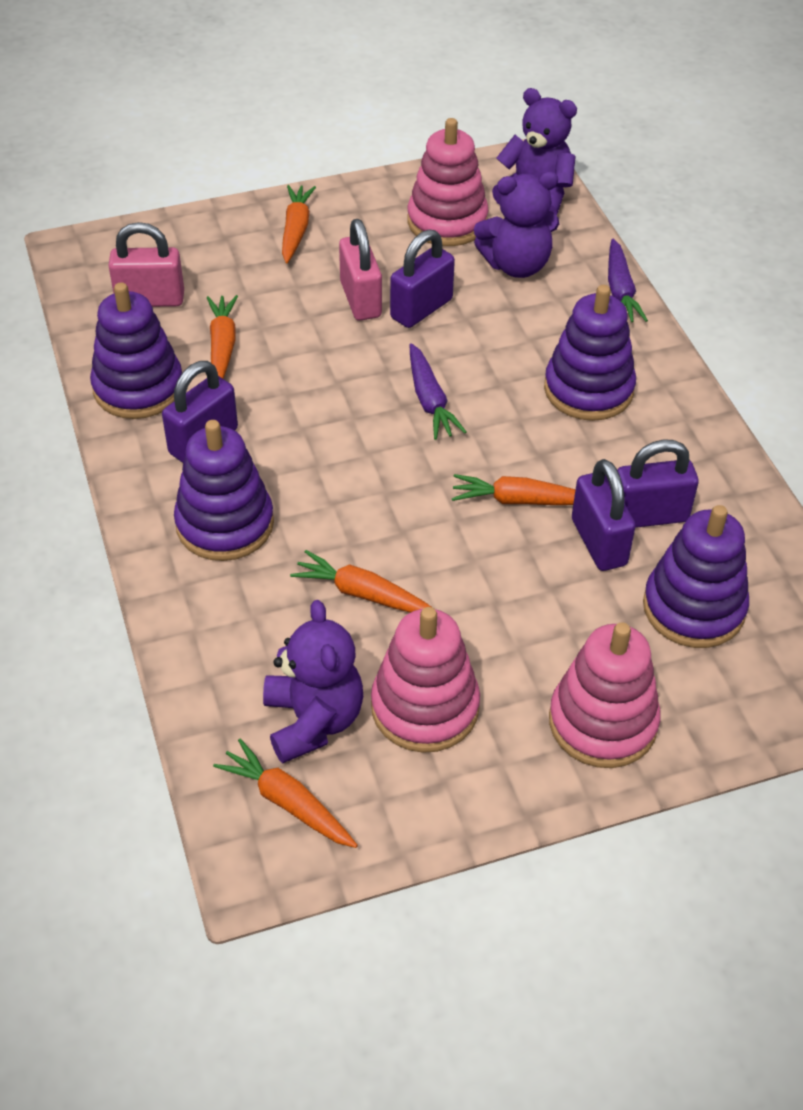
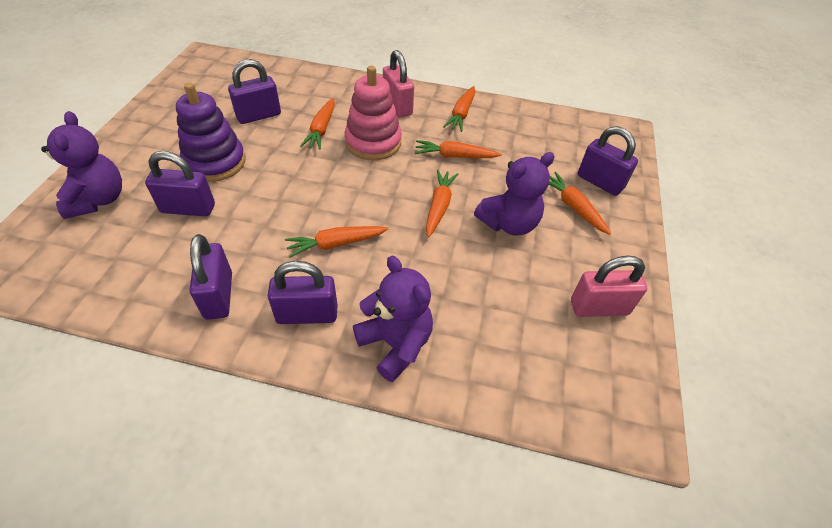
orange carrot: [206,295,238,379] [213,739,358,848] [282,185,316,263] [290,550,433,613] [452,474,576,505] = 5 -> [285,226,388,258] [300,98,335,150] [415,140,502,158] [426,170,458,238] [443,86,475,132] [549,172,612,235] = 6
pink stacking toy: [371,607,480,753] [407,118,488,246] [549,622,661,768] = 3 -> [345,66,402,160] = 1
purple carrot: [410,343,466,440] [608,239,648,322] = 2 -> none = 0
purple padlock: [162,361,238,463] [390,229,455,328] [572,459,636,571] [617,439,699,528] = 4 -> [145,151,215,216] [190,234,232,320] [228,59,281,124] [268,261,337,324] [578,126,638,196] = 5
purple stacking toy: [90,282,182,419] [174,420,274,561] [544,285,636,421] [643,505,749,648] = 4 -> [176,83,246,182] = 1

